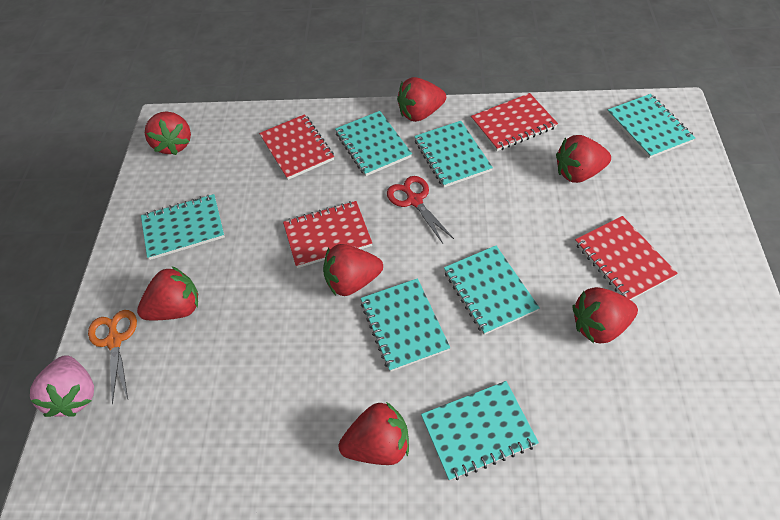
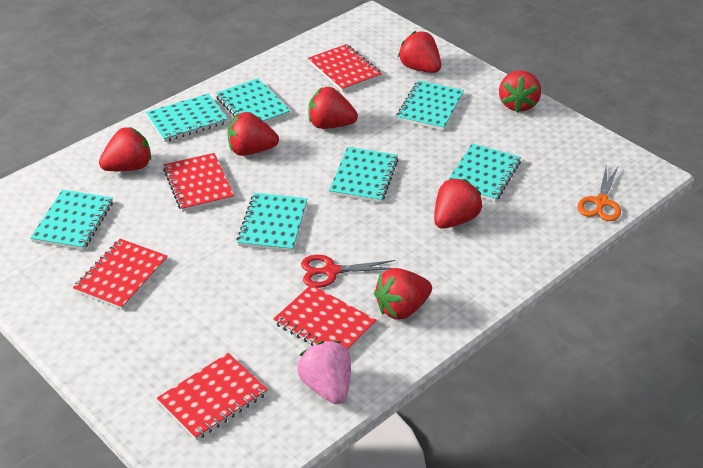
red notebook: [259,114,334,180] [283,201,372,268] [471,93,558,151] [575,216,678,300] = 4 -> [73,239,168,310] [157,353,268,440] [163,153,234,212] [273,285,377,351] [308,44,382,92] = 5

